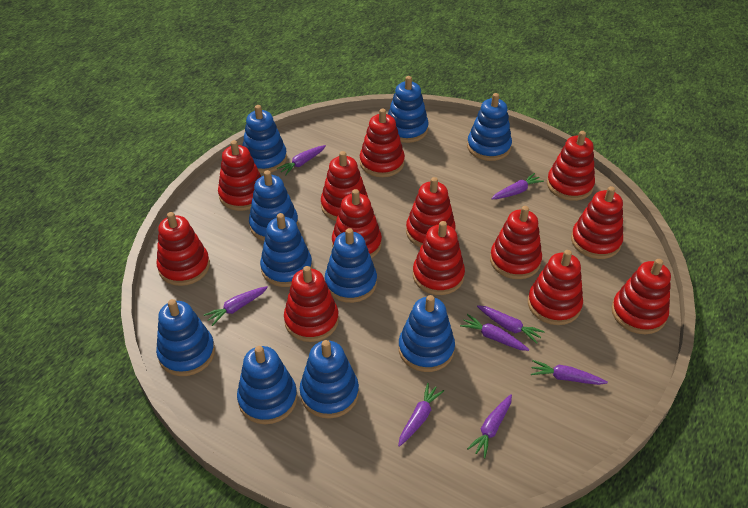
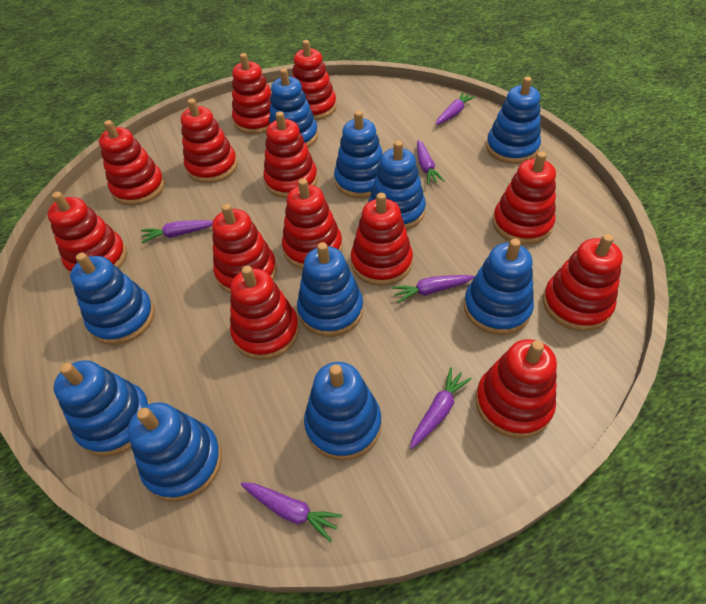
purple carrot: [204,286,268,326] [277,145,326,175] [398,383,444,447] [460,314,529,351] [467,394,512,458] [477,305,545,344] [491,173,544,199] [531,360,608,385] = 8 -> [141,220,213,243] [241,483,342,542] [391,275,475,303] [410,367,472,449] [417,140,444,185] [435,92,476,125] = 6

